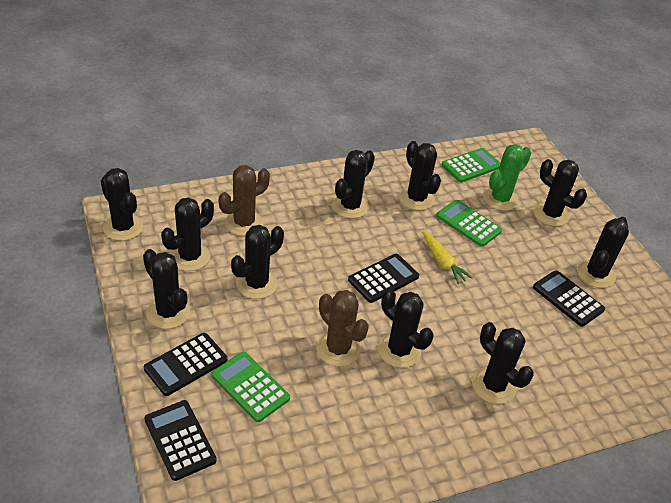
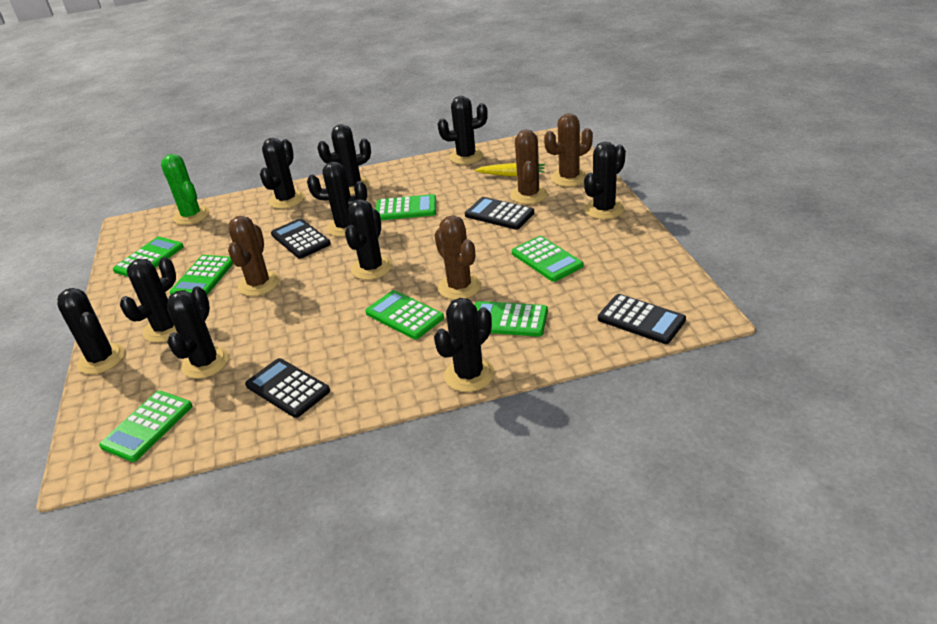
brown cactus: [219,165,270,236] [316,290,369,366] = 2 -> [228,216,280,296] [434,215,481,300] [510,130,548,204] [544,113,593,187] = 4
green calculator: [212,352,290,422] [436,200,502,247] [442,148,500,182] = 3 -> [99,391,192,462] [113,237,184,277] [169,255,234,295] [365,290,444,340] [376,194,436,220] [475,301,548,337] [512,236,583,282] = 7

